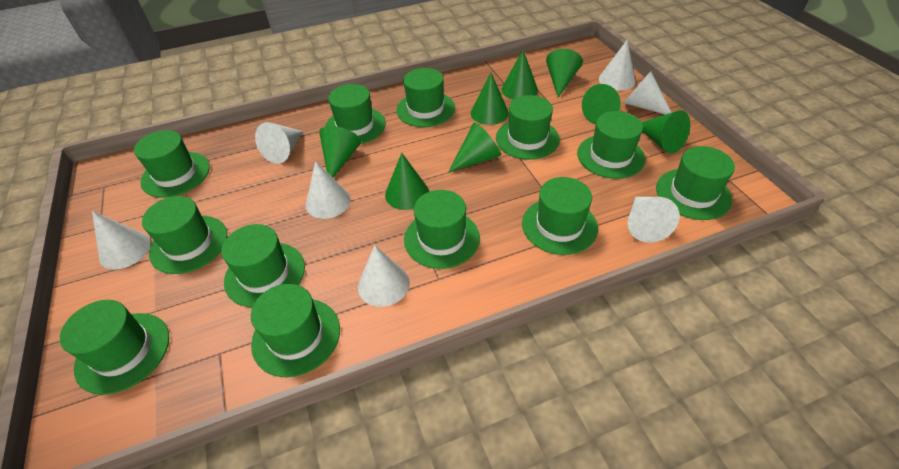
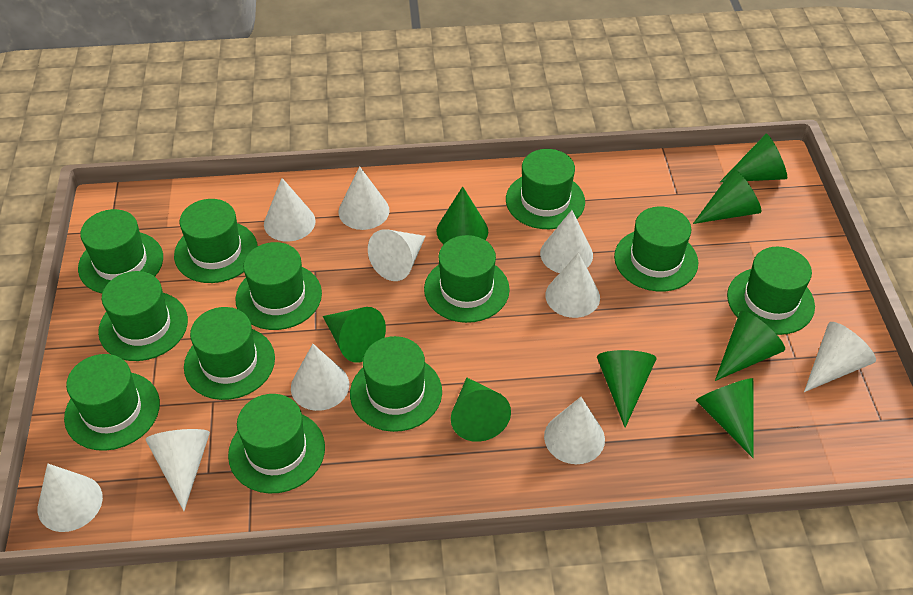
white cone: [92,211,151,270] [255,122,303,164] [306,161,351,219] [358,245,410,307] [599,40,636,91] [623,71,672,115] [628,197,680,242] = 7 -> [38,463,103,532] [146,429,210,511] [264,178,316,241] [291,344,349,411] [338,166,390,230] [368,229,426,281] [540,210,593,273] [544,397,605,464] [545,252,600,318] [804,322,876,392] = 10

